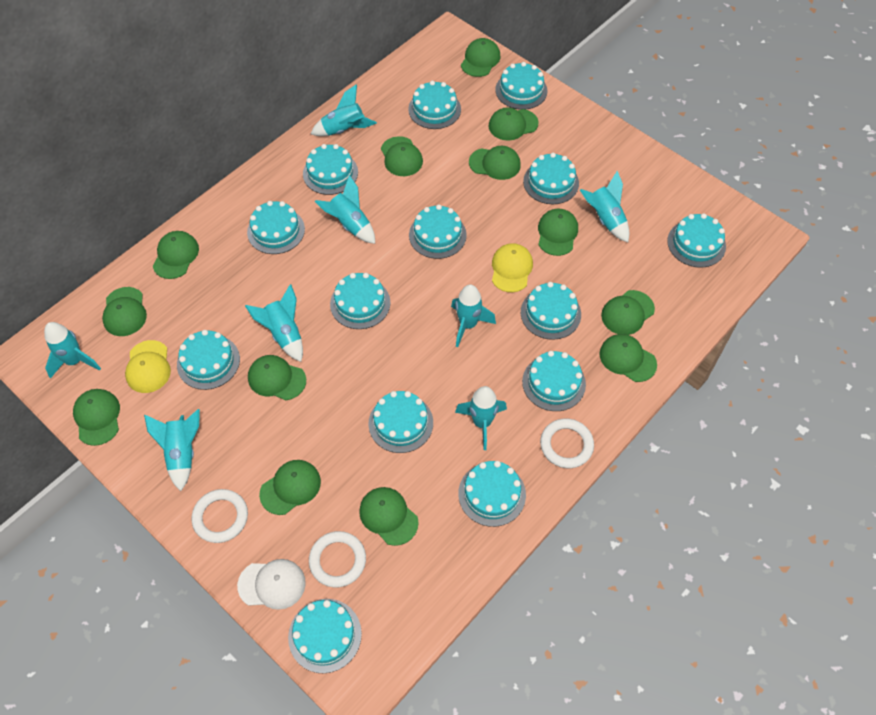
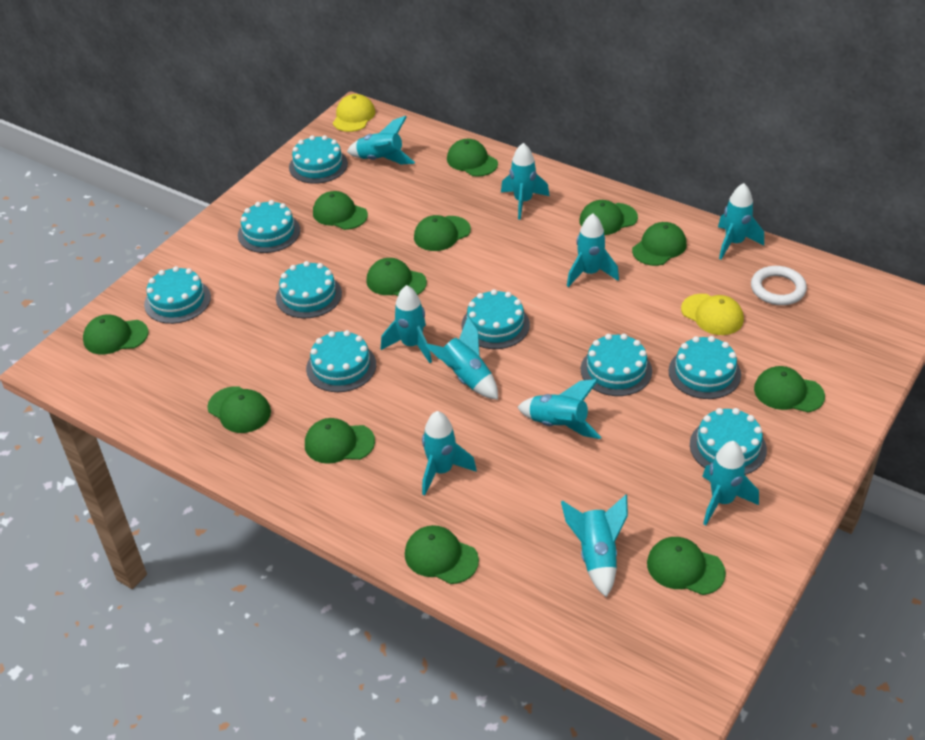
green cap: [73,389,120,446] [102,287,147,336] [153,231,199,279] [248,355,306,400] [259,460,321,515] [359,487,419,546] [381,136,423,176] [461,38,500,77] [469,146,521,180] [489,107,539,141] [538,209,578,256] [599,334,657,382] [601,290,655,335] = 13 -> [83,314,148,354] [207,386,271,433] [305,418,375,464] [313,191,368,230] [366,258,427,296] [405,525,479,584] [414,215,471,251] [447,139,498,177] [580,200,638,235] [632,222,687,266] [647,537,726,595] [754,366,825,412] = 12
turquoise cake: [177,330,240,390] [247,201,305,254] [288,599,362,673] [303,144,358,195] [330,273,390,329] [368,391,433,453] [408,81,461,129] [409,205,467,259] [458,461,526,527] [495,62,547,110] [521,282,581,340] [522,351,586,411] [523,153,579,204] [667,213,726,268] = 14 -> [144,266,211,324] [238,200,300,253] [276,261,342,318] [289,135,348,184] [306,330,376,392] [462,289,530,349] [581,334,652,396] [669,336,741,399] [690,408,767,475] = 9
turquoise rocket: [44,322,101,379] [144,409,200,491] [245,284,303,362] [311,84,377,136] [315,175,375,244] [451,284,496,347] [455,386,507,450] [580,171,629,242] = 8 -> [347,116,415,164] [381,285,432,363] [422,411,477,496] [425,317,498,400] [501,143,550,220] [517,379,601,439] [561,495,628,597] [567,213,619,287] [702,441,759,525] [718,183,764,260] = 10
white cap: [237,559,306,610] = 1 -> none = 0
white ring: [192,489,248,543] [309,531,366,588] [540,418,594,468] = 3 -> [751,266,807,305] = 1

